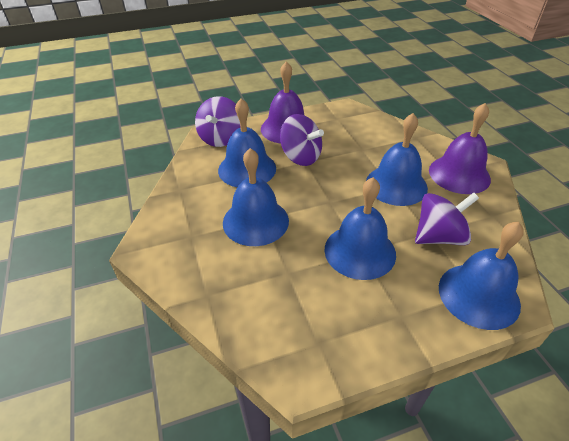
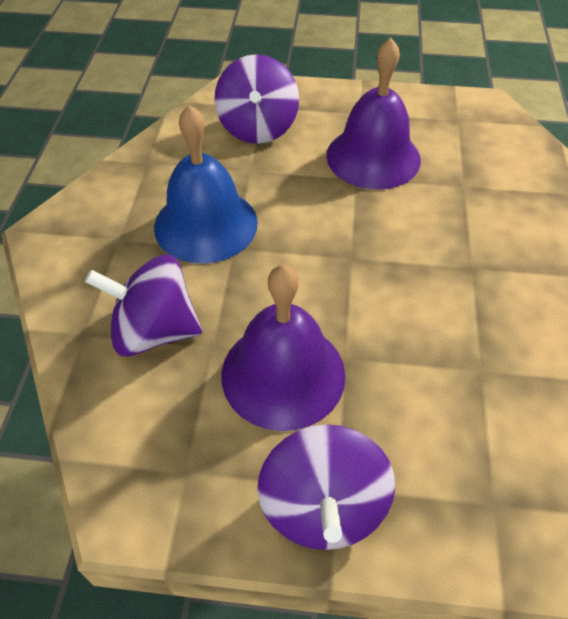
blue bell: [218,98,276,187] [223,148,289,246] [324,177,396,280] [366,113,428,206] [439,221,524,330] = 5 -> [154,105,258,264] = 1

